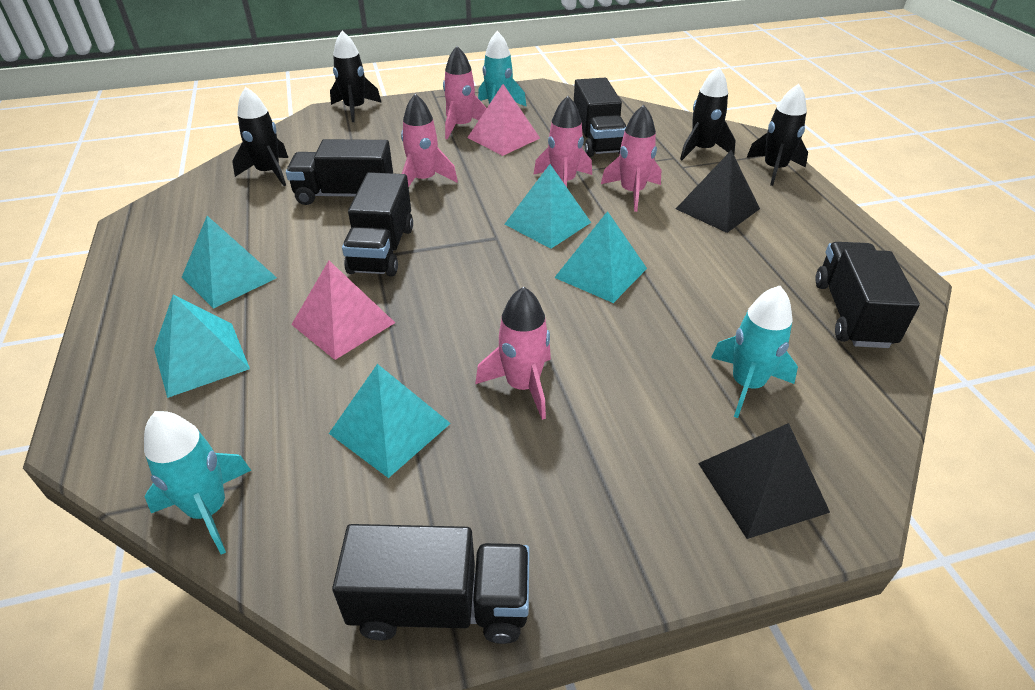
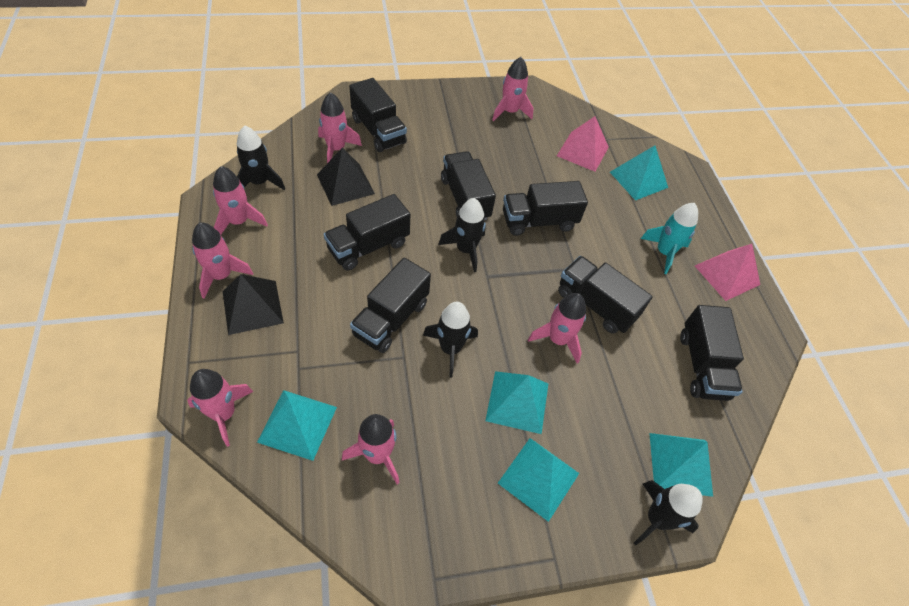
black truck: [286,139,393,205] [332,524,530,644] [342,172,413,276] [574,78,626,157] [816,242,920,348] = 5 -> [324,194,410,270] [349,78,407,152] [350,258,431,353] [441,151,496,220] [503,181,588,236] [558,256,653,334] [680,305,744,401] = 7
pink rocket: [401,94,458,187] [443,46,487,140] [475,287,551,420] [534,96,592,187] [601,105,661,212] = 5 -> [187,369,253,447] [192,223,253,299] [213,166,268,235] [318,92,362,163] [342,414,399,484] [492,57,533,121] [528,293,586,363] = 7
turquoise rocket: [144,411,251,555] [478,31,527,107] [711,286,798,418] = 3 -> [641,203,698,274] = 1

